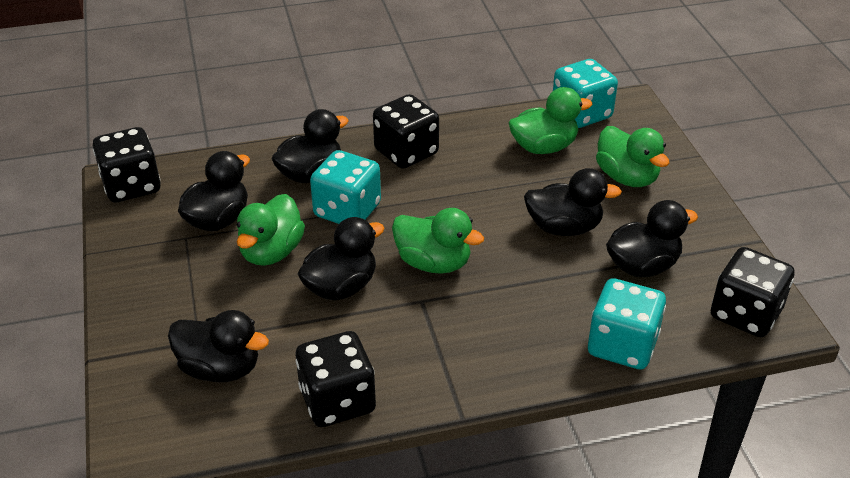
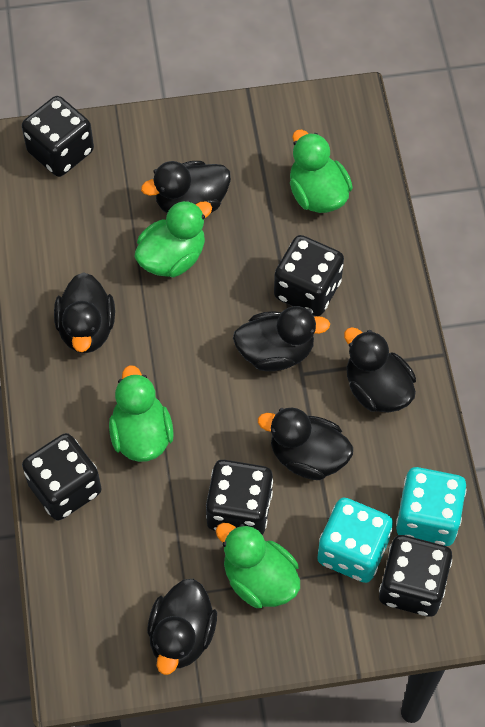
black dice: [93,127,161,202] [296,331,376,427] [373,94,439,169] [711,247,795,337] = 4 -> [22,96,94,177] [22,433,101,521] [206,460,273,535] [274,235,344,316] [379,535,452,617] = 5
turquoise dice: [310,150,381,224] [553,59,618,128] [588,278,666,370] = 3 -> [317,497,393,583] [396,467,467,546] = 2

